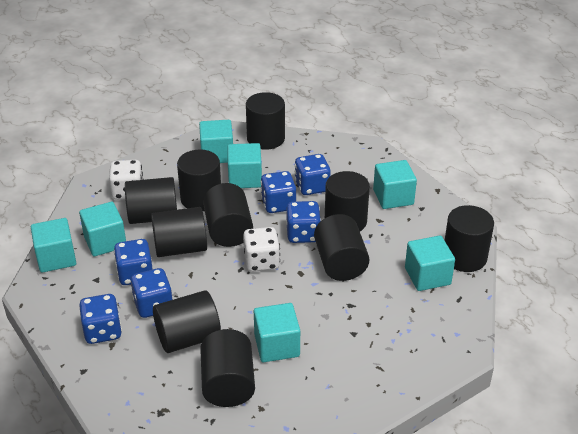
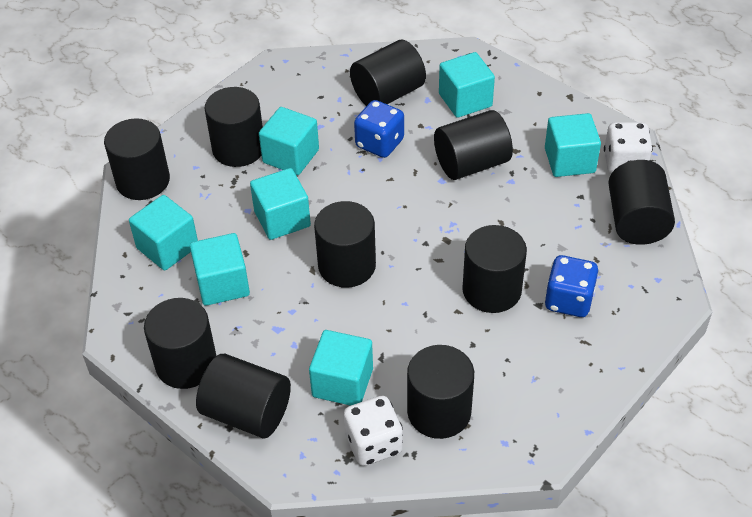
blue dice: [79,294,122,344] [114,239,153,285] [131,268,173,318] [260,171,296,213] [286,201,321,243] [295,154,331,195] = 6 -> [354,100,404,158] [545,255,598,317] = 2

